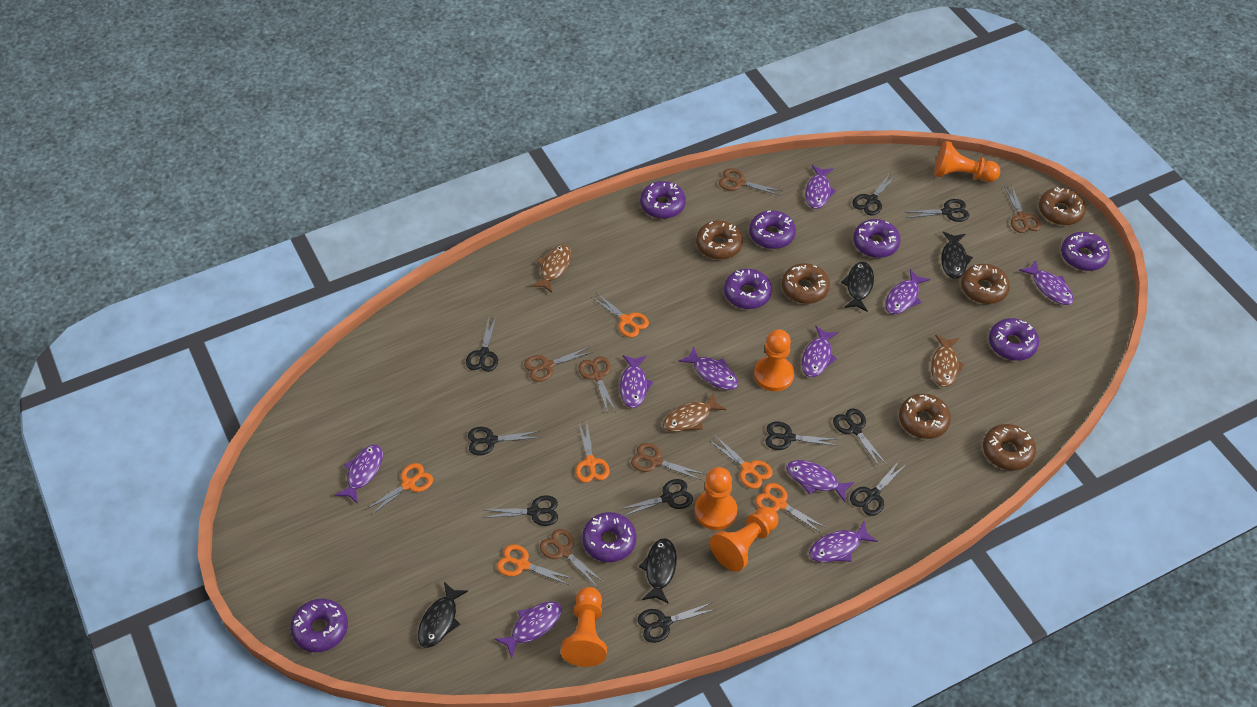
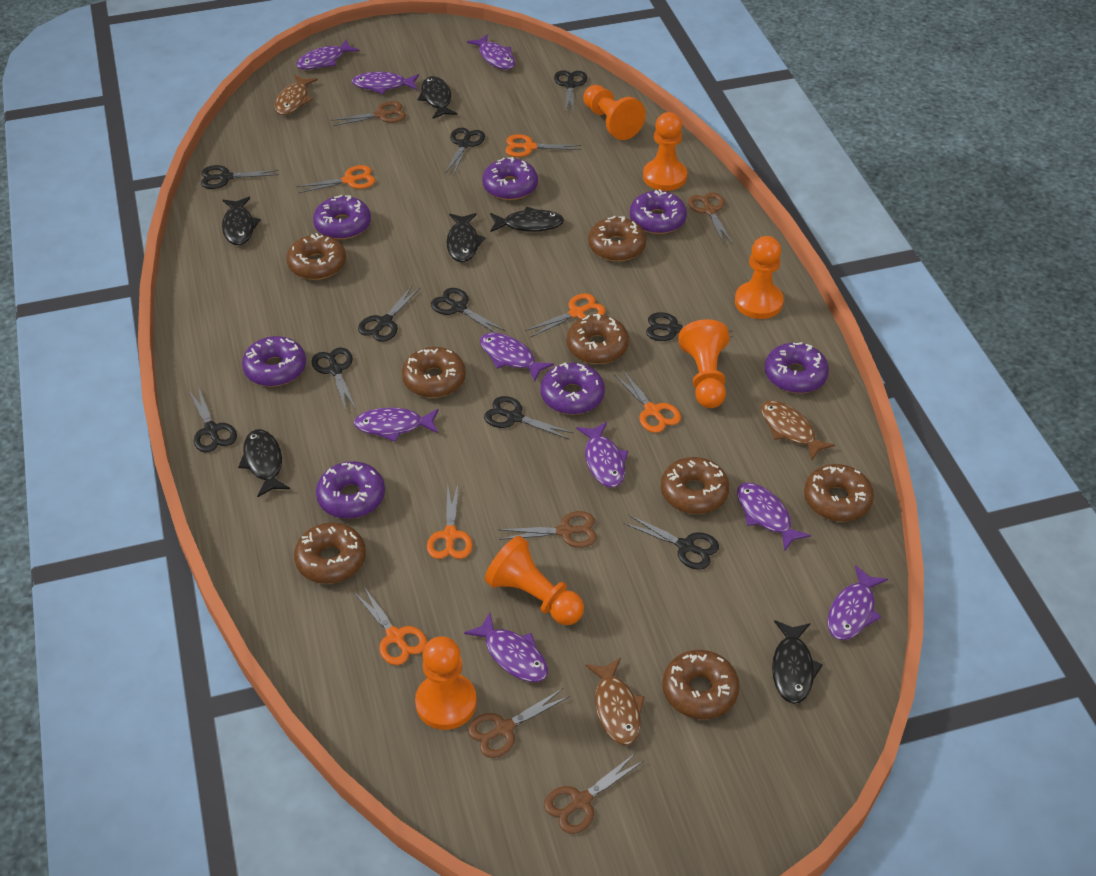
black fish: [418,582,468,648] [639,538,677,604] [841,262,874,312] [941,232,973,279] = 4 -> [222,197,261,245] [238,429,290,498] [418,76,458,119] [447,213,485,262] [490,207,564,232] [772,620,823,704] = 6
brown donut: [696,221,743,259] [782,263,830,304] [899,394,951,439] [961,264,1010,304] [983,424,1036,470] [1039,187,1086,225] = 6 -> [287,233,346,280] [294,522,366,584] [402,347,466,398] [567,314,629,364] [588,216,646,262] [661,457,729,514] [662,650,740,719] [804,464,874,522] = 8
brown scissors: [524,347,593,382] [540,529,603,587] [578,356,615,413] [631,443,704,480] [719,168,781,196] [1004,185,1041,233] = 6 -> [331,101,406,126] [468,688,570,758] [498,511,597,548] [544,753,644,834] [688,192,733,244] = 5
orange pawn: [561,587,607,667] [695,467,737,530] [710,507,778,572] [754,329,794,391] [934,141,1000,182] = 5 -> [415,636,477,730] [485,536,584,625] [583,85,646,140] [643,112,687,191] [678,319,730,408] [735,236,784,319] = 6
purple donut: [290,599,348,652] [582,512,637,562] [640,181,686,219] [724,269,772,309] [749,210,796,249] [853,219,901,258] [989,318,1039,361] [1061,232,1110,271] = 8 -> [242,336,306,387] [313,195,371,240] [316,461,385,519] [482,157,538,200] [541,363,605,415] [630,189,687,234] [765,342,829,393] = 7
purple fish: [335,445,383,504] [495,601,562,658] [620,355,653,408] [678,347,738,390] [786,460,855,502] [802,326,838,377] [805,165,837,209] [809,521,878,562] [885,269,930,314] [1019,260,1074,305] = 10 -> [296,40,359,70] [352,72,419,94] [353,407,439,442] [464,613,548,682] [467,34,516,70] [480,333,554,382] [576,422,628,487] [737,483,811,552] [827,565,888,640] = 9

